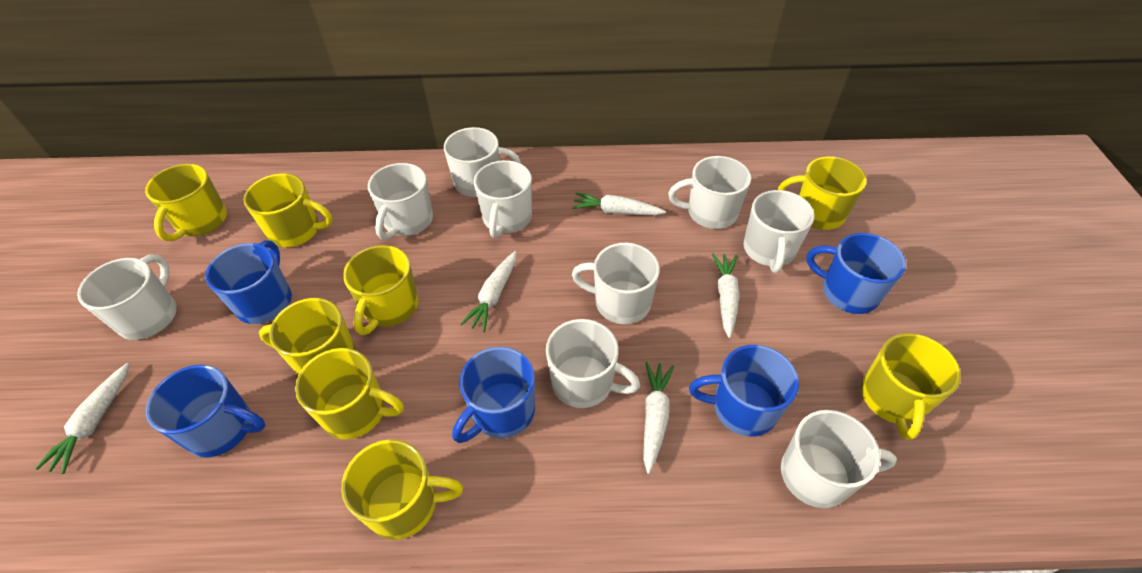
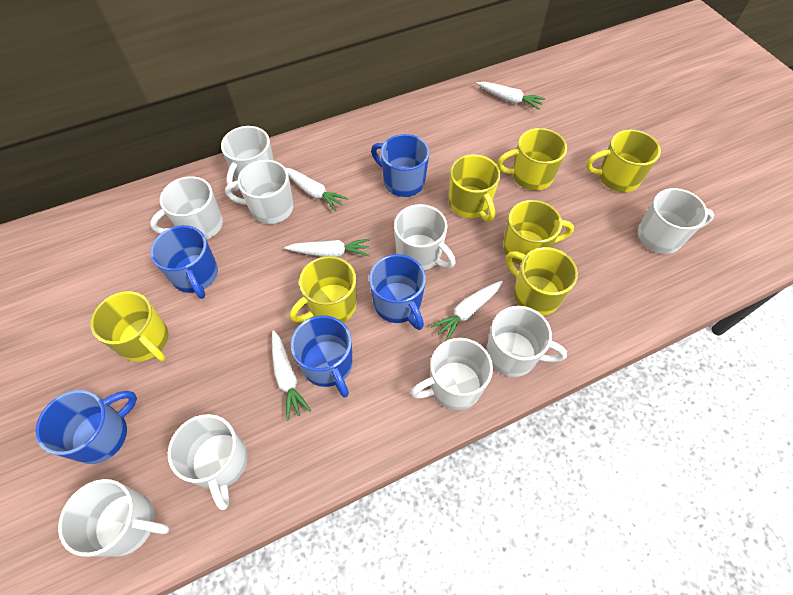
yellow mug: [145,164,227,241] [243,173,332,247] [259,298,356,375] [295,348,404,440] [341,439,463,540] [343,245,419,335] [778,156,867,230] [861,333,961,440] = 8 -> [90,291,168,362] [290,256,357,322] [449,154,500,222] [497,128,567,191] [503,200,574,265] [506,247,578,316] [586,130,661,192] = 7

